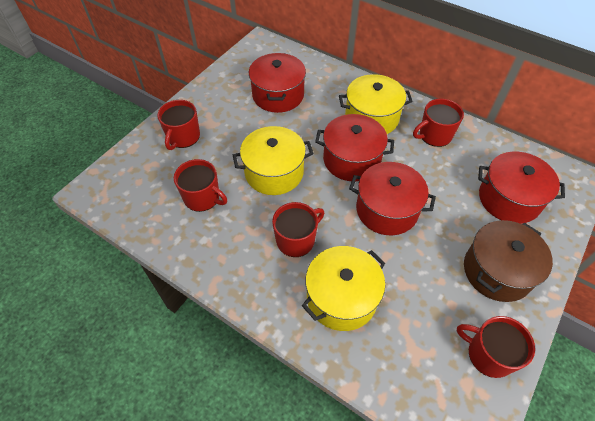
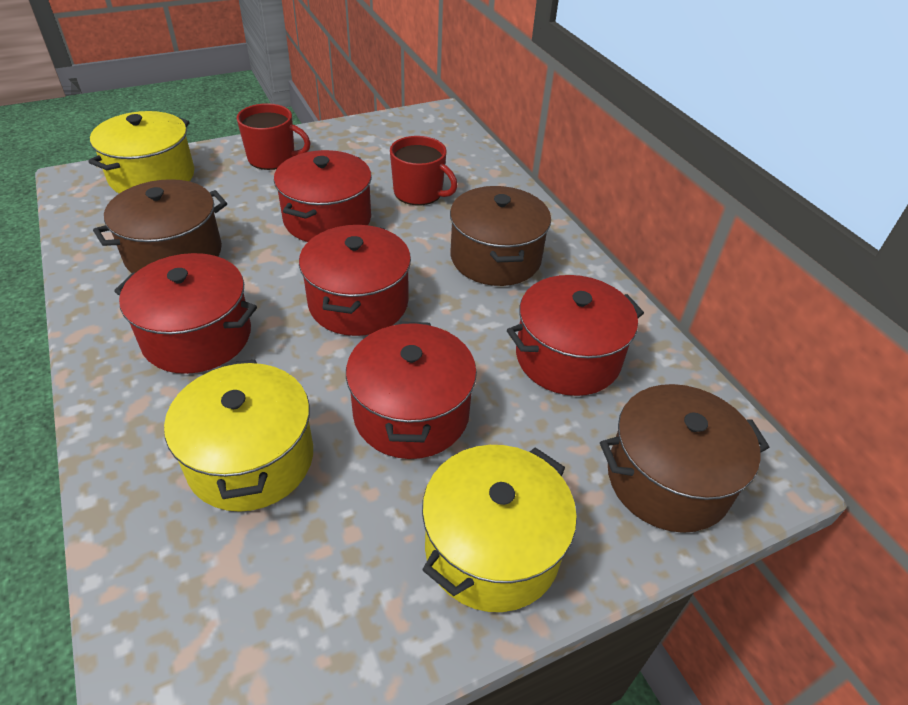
brown pot: [464,220,553,302] = 1 -> [93,179,227,273] [450,186,551,286] [600,384,769,533] = 3
red mug: [157,100,200,150] [174,159,227,212] [272,202,325,257] [413,98,464,147] [457,316,535,378] = 5 -> [237,103,311,170] [390,136,458,205] = 2
red pot: [249,53,306,113] [315,114,394,181] [349,162,436,235] [478,152,565,224] = 4 -> [114,253,257,374] [274,150,372,242] [299,225,411,336] [346,322,477,459] [507,275,644,396] = 5

